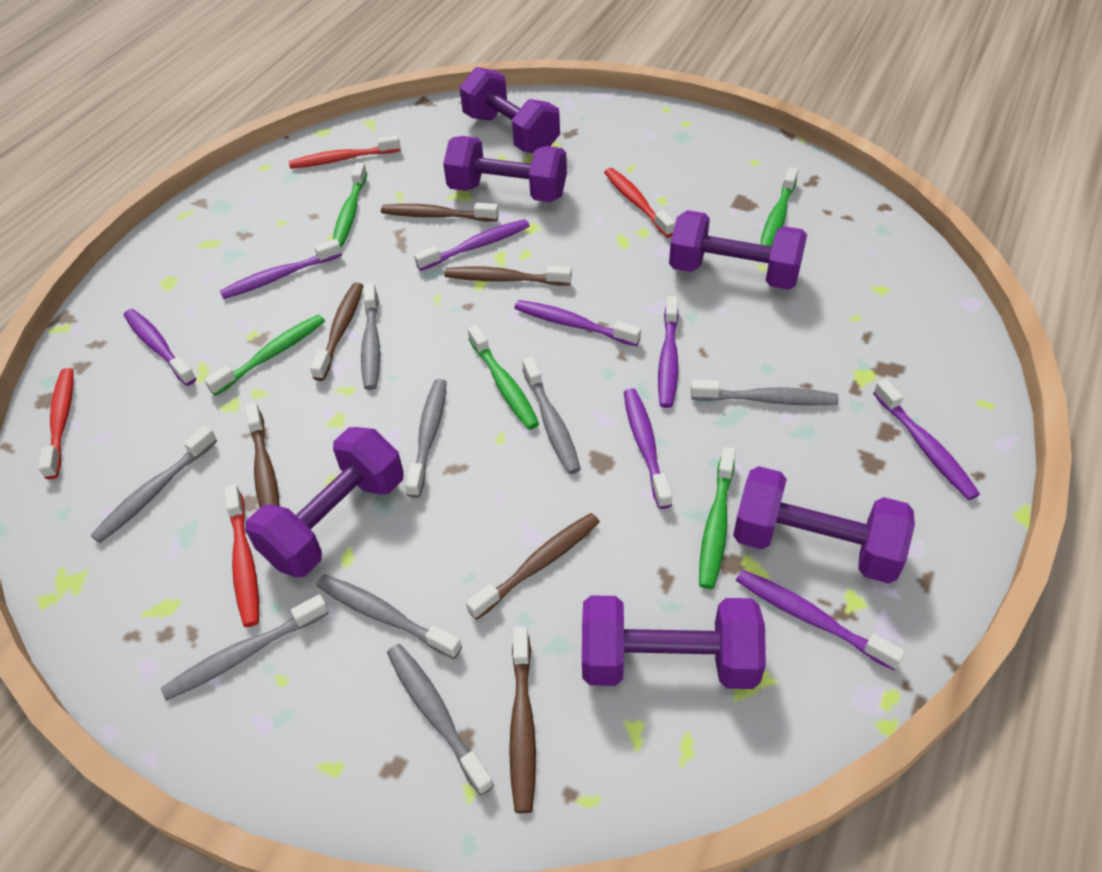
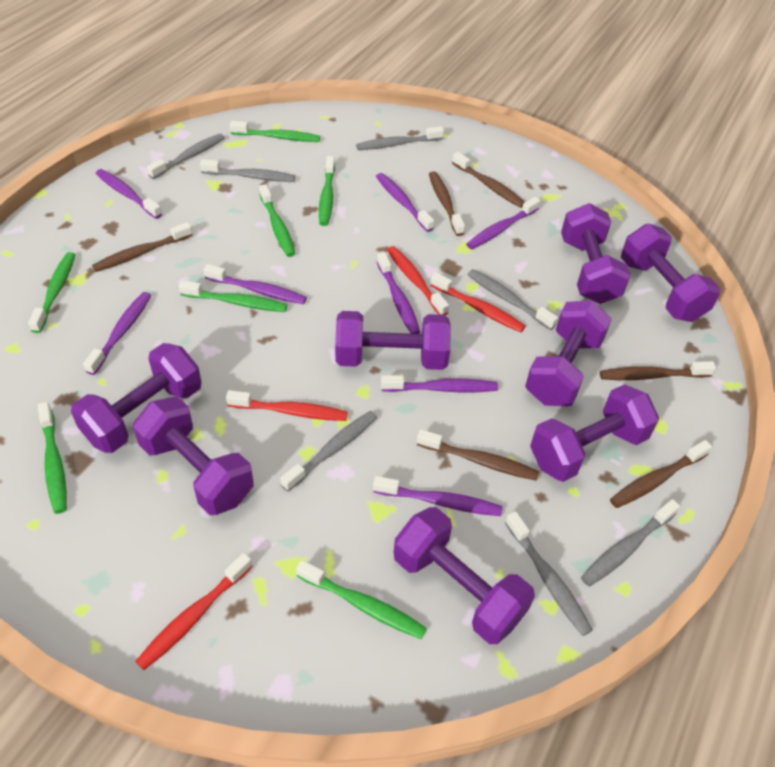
green toothbrush: [204,314,325,396] [333,163,367,247] [468,325,539,430] [699,447,736,589] [760,167,798,247] = 5 -> [28,252,76,333] [38,402,67,514] [179,280,287,312] [230,121,320,142] [259,184,295,257] [296,560,427,639] [319,156,335,226] = 7
grey toothbrush: [90,426,217,543] [161,594,329,701] [316,574,462,659] [361,283,380,390] [387,644,494,795] [405,379,447,498] [522,357,581,474] [691,380,839,406] = 8 -> [147,134,225,179] [200,159,295,182] [280,411,377,492] [356,126,444,150] [467,269,558,330] [505,512,593,636] [581,499,680,586] = 7
purple dumbbell: [245,427,404,577] [443,136,567,202] [460,67,560,153] [582,595,766,689] [669,210,807,290] [733,466,915,584] = 6 -> [71,343,202,453] [133,397,254,515] [335,311,451,370] [393,507,535,644] [525,301,612,406] [530,384,659,482] [561,203,631,304] [621,224,720,322] = 8

